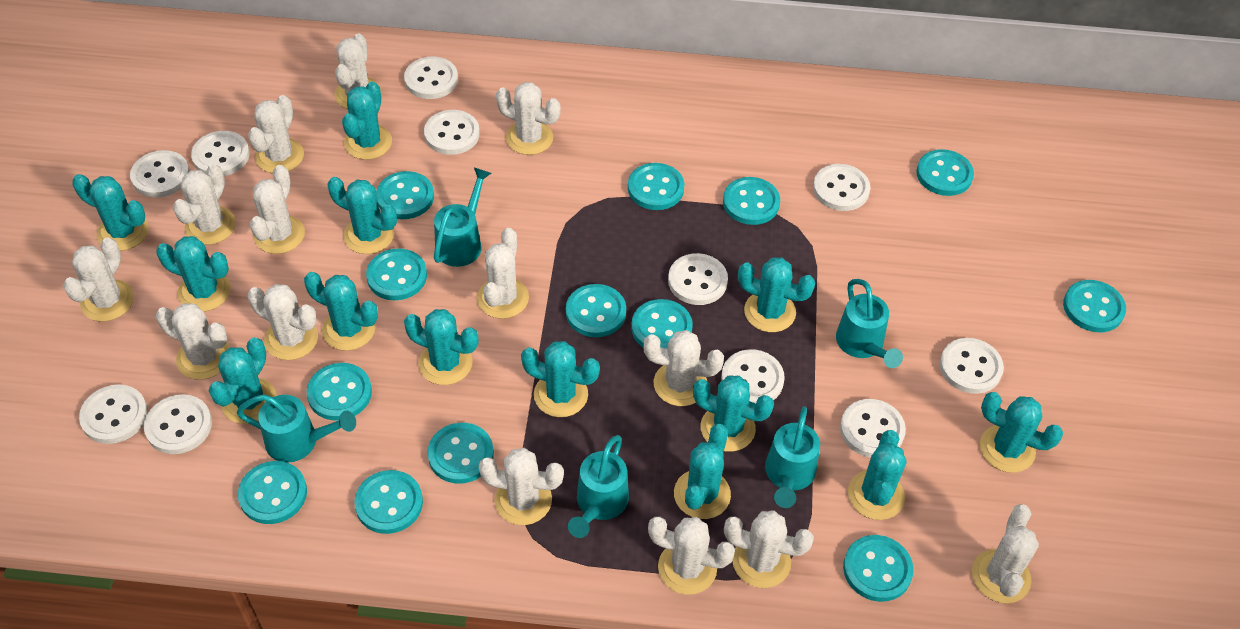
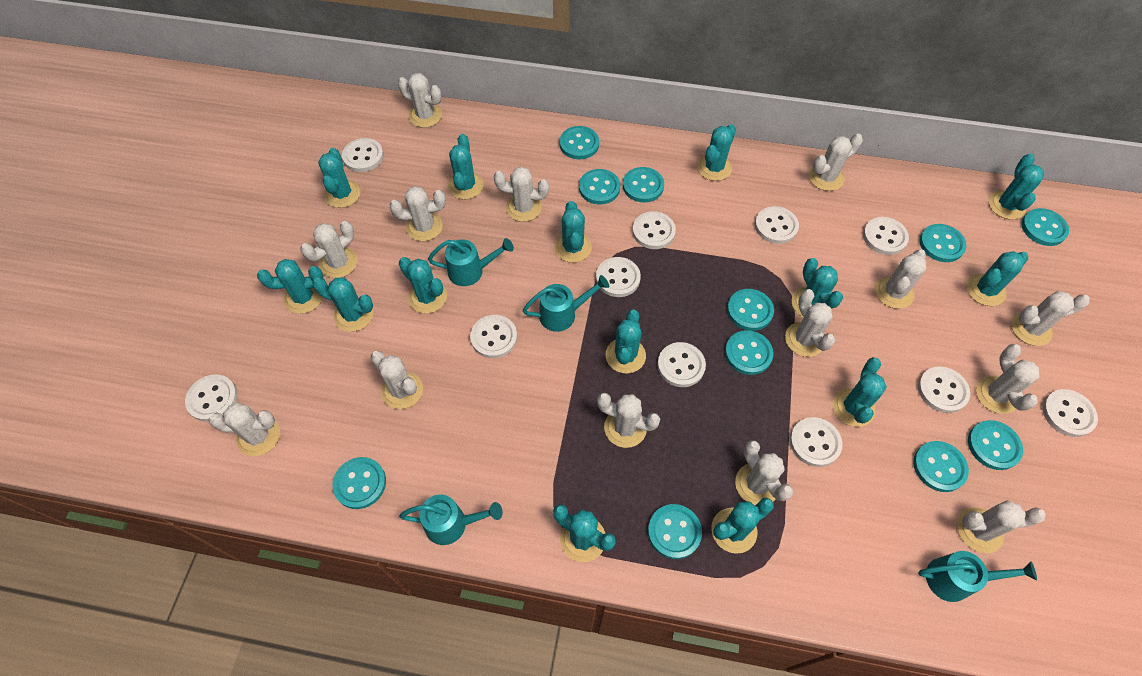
turquoise button: [238,461,307,524] [307,363,372,421] [354,470,423,534] [366,248,427,300] [376,171,434,219] [427,423,494,484] [566,284,626,337] [628,163,684,210] [631,299,693,349] [723,177,780,225] [843,535,914,602] [916,149,974,196] [1063,280,1126,332] = 13 -> [332,457,386,509] [559,126,599,159] [579,169,620,204] [623,167,664,202] [648,504,702,559] [725,330,773,375] [727,289,774,331] [913,441,969,492] [919,224,967,262] [968,420,1023,470] [1021,208,1069,246] = 11
turquoise cactus: [72,174,149,251] [156,236,231,312] [209,337,277,424] [304,272,378,351] [327,177,397,254] [342,82,392,160] [404,309,479,385] [521,341,600,417] [674,424,731,519] [693,375,774,452] [738,257,815,332] [848,430,906,520] [980,392,1063,473] = 13 -> [257,259,323,314] [312,277,373,332] [318,148,360,208] [399,257,447,314] [448,134,484,199] [553,504,616,562] [554,201,592,263] [605,310,646,374] [697,124,736,181] [711,498,774,554] [792,258,843,317] [833,357,887,427] [966,251,1028,306] [989,154,1044,220] = 14
turquoise watering can: [237,394,356,463] [434,168,491,267] [568,435,629,538] [765,406,820,508] [836,279,903,368] = 5 -> [399,494,503,545] [428,238,514,286] [523,275,609,332] [918,551,1037,602] = 4

